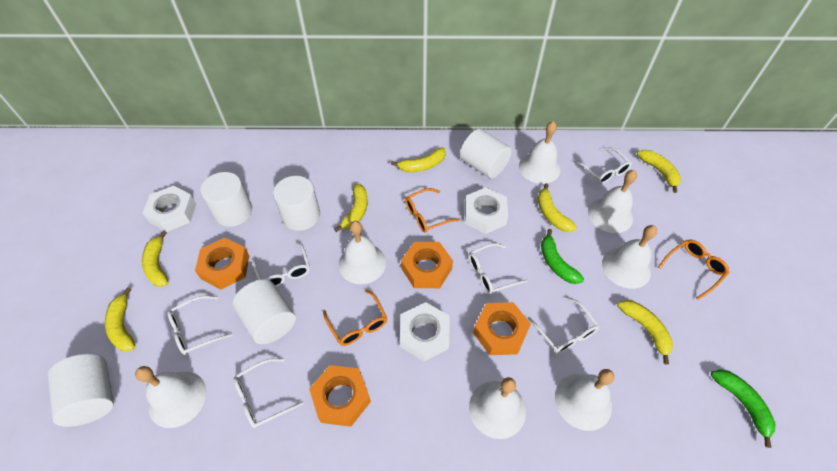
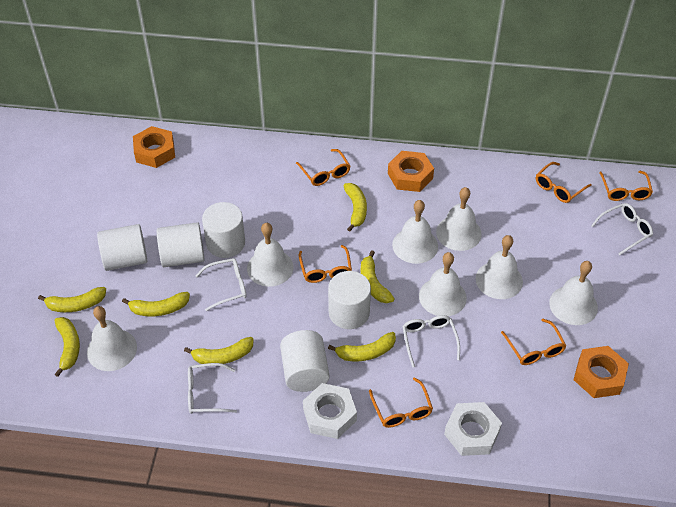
green banana: [541,229,584,284] [711,369,775,448] = 2 -> none = 0
orange glasses: [323,290,387,346] [405,188,460,233] [658,239,729,300] = 3 -> [296,149,350,186] [299,245,352,283] [369,377,433,428] [501,319,566,365] [536,162,592,203] [599,171,653,201] = 6
orange nut: [195,238,249,289] [309,365,371,427] [401,242,453,288] [473,302,531,355] = 4 -> [133,126,175,168] [388,151,434,192] [573,346,629,398] = 3
white glasses: [168,296,233,355] [234,358,304,428] [253,241,310,287] [468,243,527,294] [527,297,599,354] [574,148,632,184] = 6 -> [188,363,237,414] [195,258,247,311] [402,315,460,368] [591,203,653,255] = 4
white nut: [142,186,196,232] [400,302,450,361] [465,187,508,234] = 3 -> [303,383,357,439] [444,402,502,456] = 2

